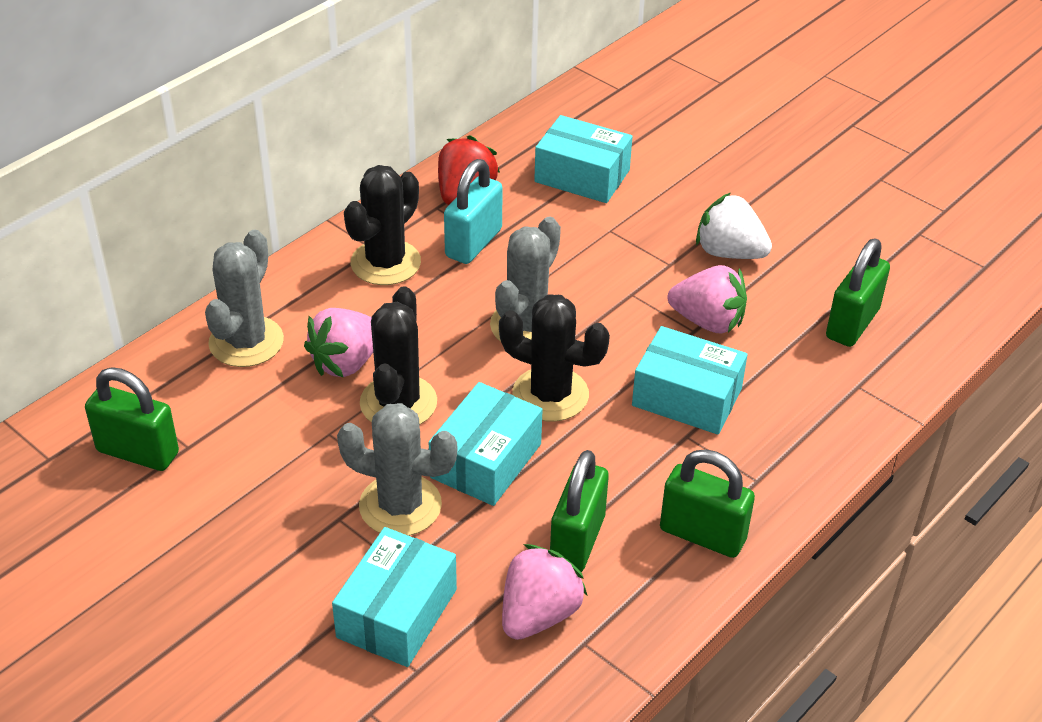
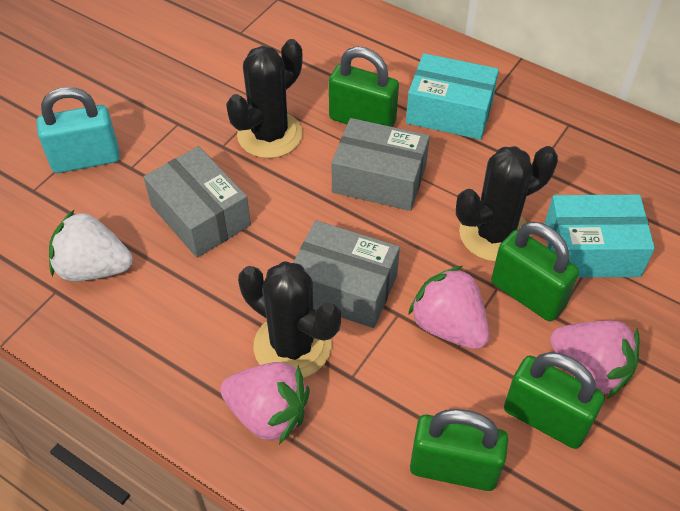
grey box: none = 0 -> [143,146,251,258] [293,220,400,328] [332,118,430,211] = 3
grey cactus: [205,230,284,367] [337,403,457,536] [490,217,561,342] = 3 -> none = 0
red strawberry: [438,135,500,205] = 1 -> none = 0
turquoise box: [332,527,457,667] [429,382,543,506] [534,115,633,203] [632,326,748,435] = 4 -> [406,53,499,140] [544,195,655,277] = 2

